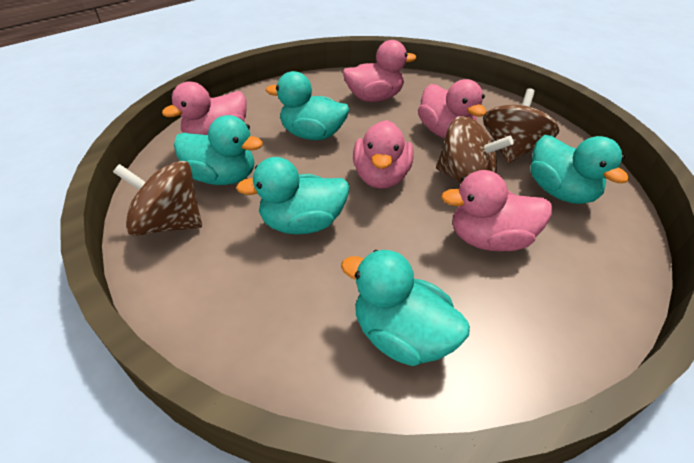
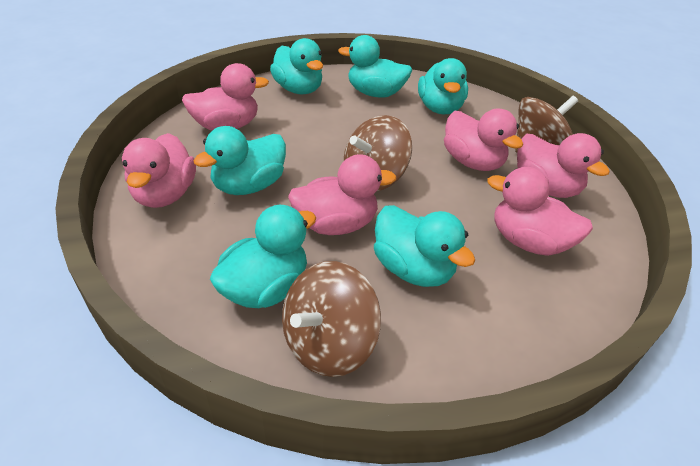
pink duck: [162,82,246,135] [343,40,417,102] [353,120,414,189] [418,79,486,138] [441,170,552,251] = 5 -> [122,133,196,208] [182,63,269,131] [288,154,396,235] [444,108,523,171] [487,167,593,256] [517,133,610,198] = 6
turquoise duck: [174,115,263,185] [236,157,349,234] [266,71,349,140] [341,250,470,366] [531,135,629,204] = 5 -> [194,126,286,195] [210,205,316,308] [270,38,323,94] [338,35,412,98] [374,205,475,287] [418,58,468,114] = 6

